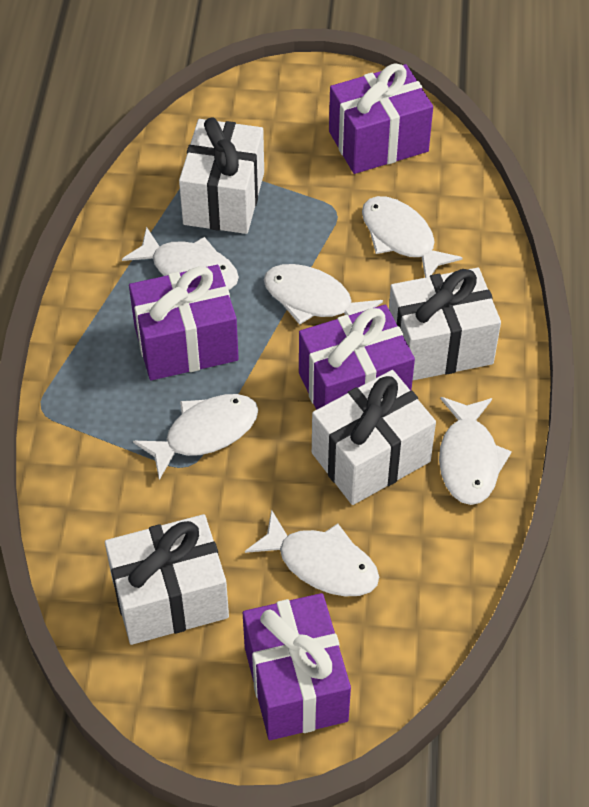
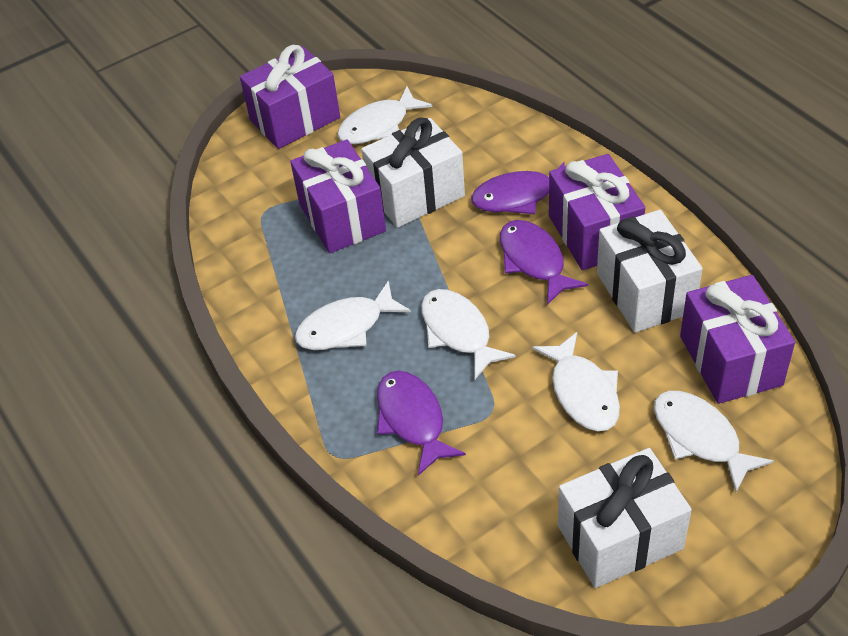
purple fish: none = 0 -> [377,371,466,476] [471,162,565,214] [500,220,588,305] = 3
white fish: [122,226,239,290] [133,394,258,480] [245,509,379,596] [264,264,383,325] [362,196,462,278] [439,397,512,505] = 6 -> [295,280,411,350] [337,87,432,144] [421,289,516,379] [532,332,620,431] [654,391,773,492] = 5
white gift: [105,514,229,645] [179,117,264,234] [312,370,436,505] [389,268,501,380] = 4 -> [361,117,465,228] [558,448,692,588] [597,210,703,333] = 3

